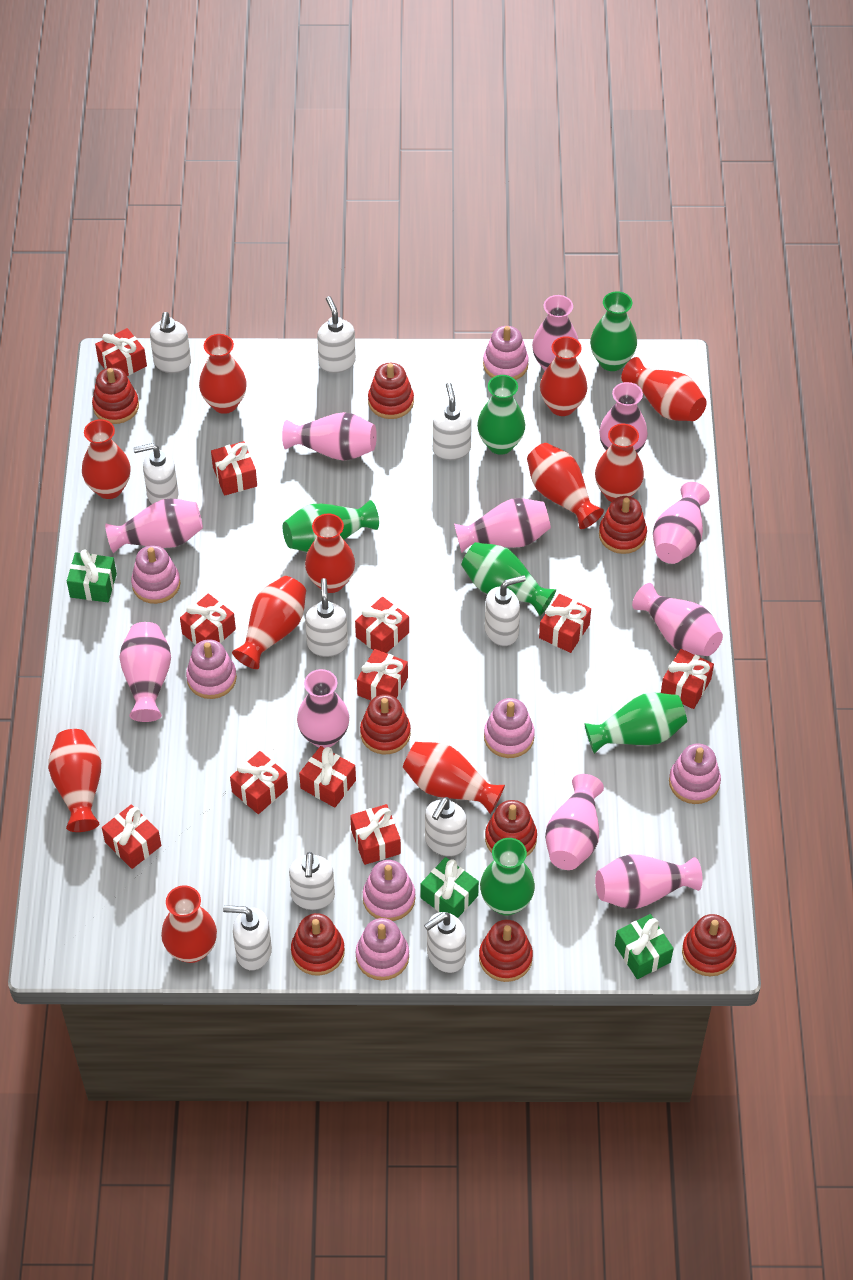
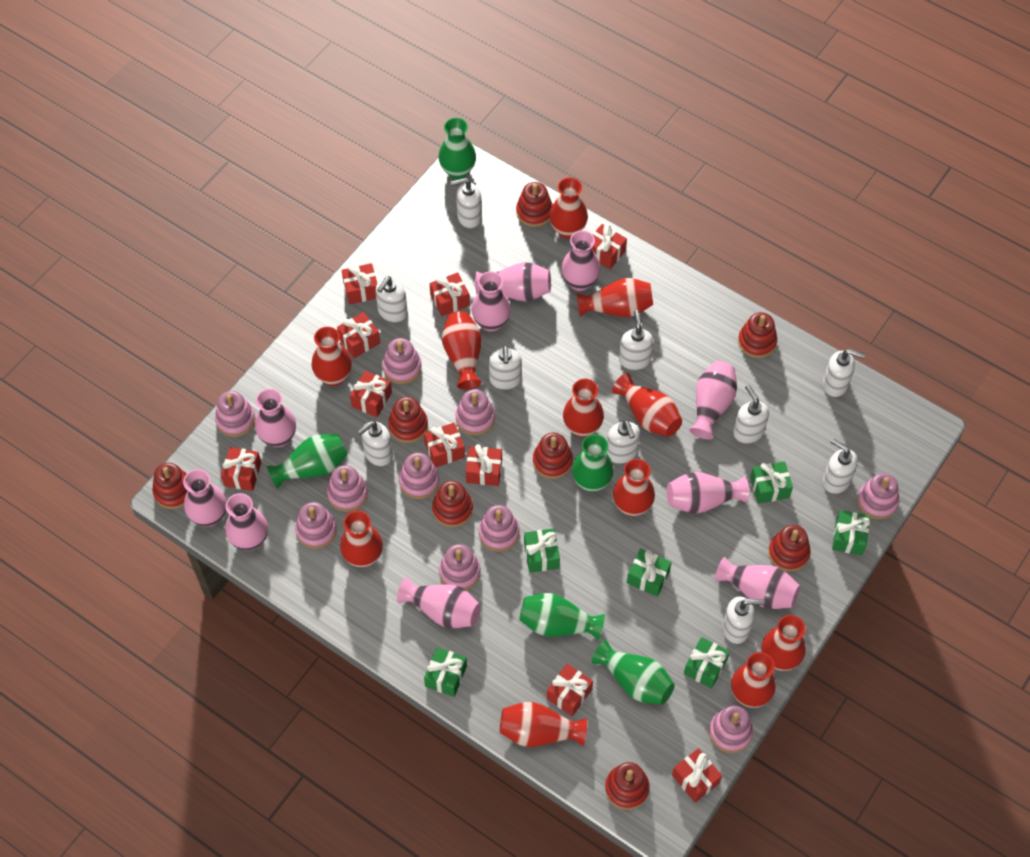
green gift: [67,549,117,602] [421,857,479,918] [615,914,674,979] = 3 -> [424,647,467,697] [524,528,560,573] [627,548,672,597] [684,637,730,689] [750,461,793,504] [832,510,870,556] = 6
green vase: [283,500,379,552] [461,542,556,616] [477,375,525,455] [480,838,535,916] [584,692,687,754] [590,291,637,371] = 6 -> [267,434,348,489] [438,118,476,179] [519,593,605,640] [572,434,614,492] [592,640,675,705] = 5
pink stacking toy: [131,545,180,604] [186,639,237,699] [356,918,409,980] [363,860,415,921] [483,326,529,380] [484,698,535,758] [669,744,721,804] = 7 -> [215,391,255,437] [295,502,337,549] [327,465,368,512] [382,338,422,384] [399,453,439,499] [439,544,481,590] [455,389,495,435] [479,505,519,552] [709,706,753,753] [857,473,899,519] = 10
pink vase: [105,498,203,553] [120,622,171,722] [282,412,377,460] [297,669,349,748] [454,498,551,553] [532,295,579,371] [545,774,604,870] [595,854,703,909] [599,382,648,453] [632,583,723,656] [653,482,710,564] = 11 -> [183,469,226,527] [225,493,268,550] [255,389,296,447] [397,577,481,628] [471,271,511,332] [475,262,551,302] [561,230,600,291] [667,472,749,514] [689,361,737,440] [715,557,800,609] = 10
red gift: [95,328,147,376] [102,804,161,869] [180,594,236,645] [211,441,257,496] [230,751,288,814] [299,746,356,808] [350,804,401,865] [355,597,409,653] [357,649,408,701] [539,594,591,653] [661,649,714,709] = 11 -> [221,447,261,491] [337,312,380,358] [341,263,377,304] [350,371,392,417] [424,423,465,467] [429,272,470,316] [466,444,502,486] [547,664,593,716] [591,224,627,269] [672,748,722,803] = 10

